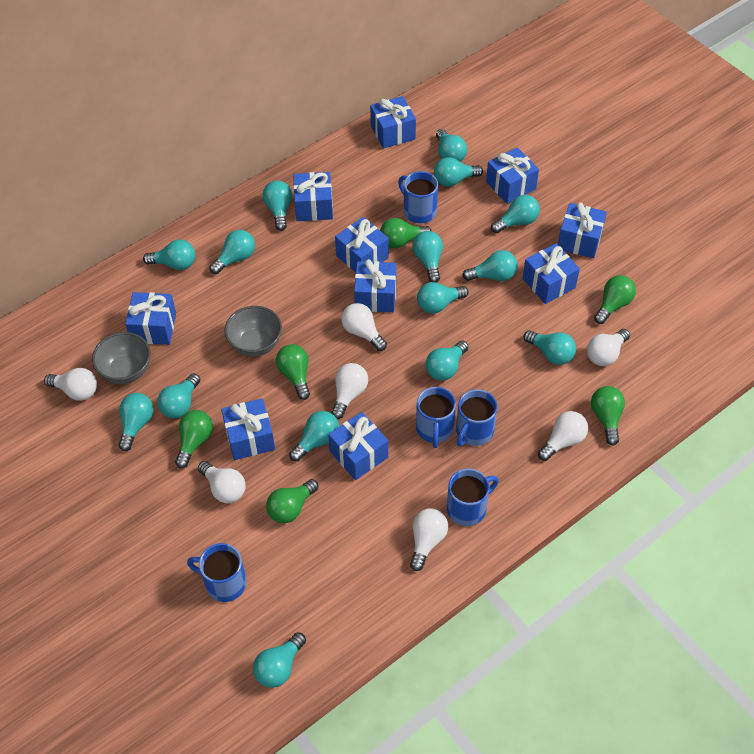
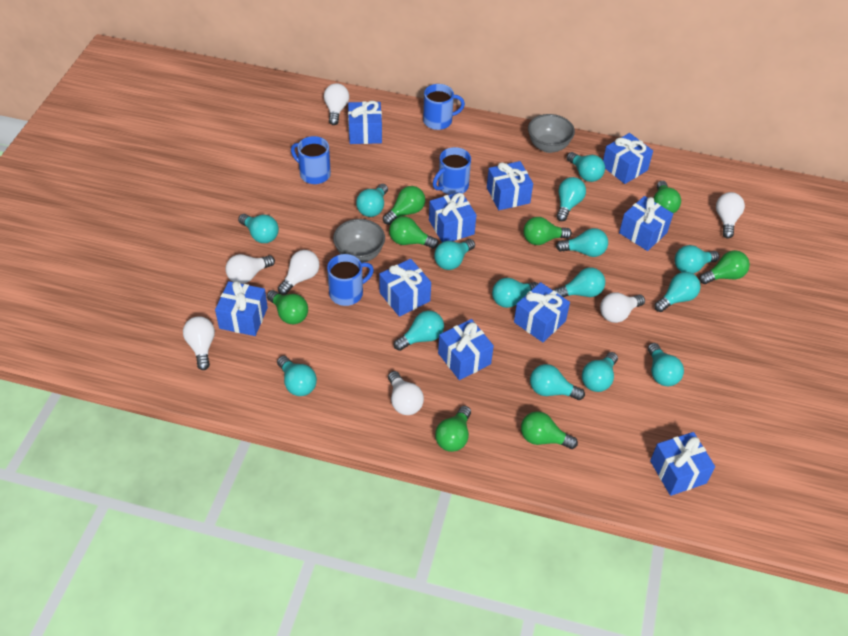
blue mug: [187,543,247,602] [398,171,438,223] [416,387,456,448] [447,469,499,526] [456,389,498,446] = 5 -> [291,136,331,184] [327,254,374,306] [423,84,465,130] [433,147,471,195] = 4
green light bulb: [175,410,213,468] [266,479,318,523] [276,344,310,400] [380,218,432,248] [591,386,625,446] [594,275,636,324] = 6 -> [267,290,308,324] [383,186,425,225] [389,216,439,249] [435,406,471,452] [521,411,578,449] [523,217,572,245] [654,181,681,213] [699,250,750,284] = 8

